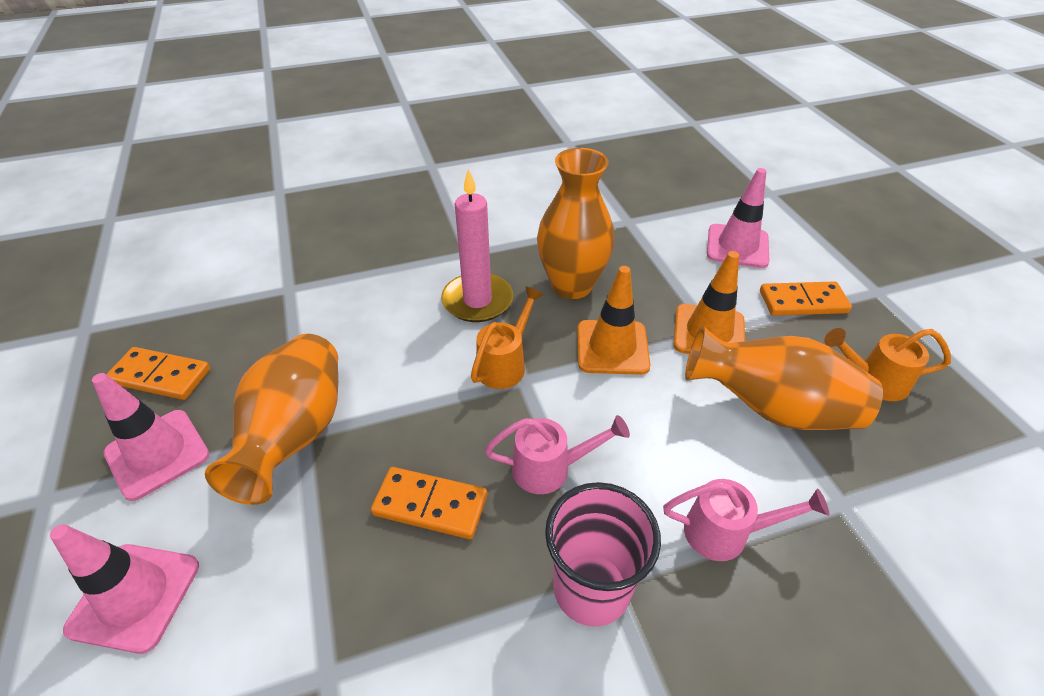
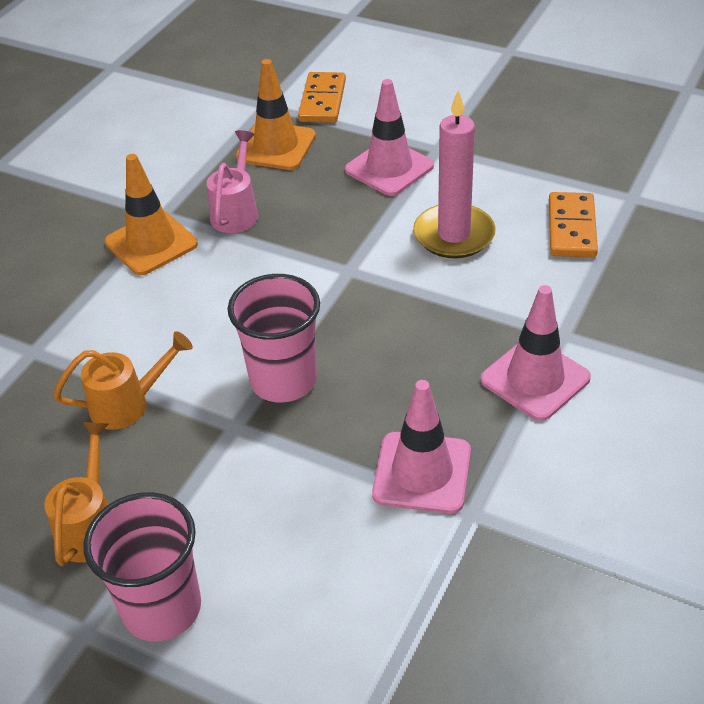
orange domino: [106,347,210,400] [371,467,487,539] [760,281,852,316] = 3 -> [298,72,346,123] [549,192,598,257] = 2
orange vase: [205,334,338,505] [537,148,615,299] [685,326,883,430] = 3 -> none = 0
pink cup: [545,482,661,627] = 1 -> [83,492,201,641] [227,274,320,403] = 2
pink watering can: [485,415,630,494] [663,479,829,561] = 2 -> [207,130,258,233] = 1

